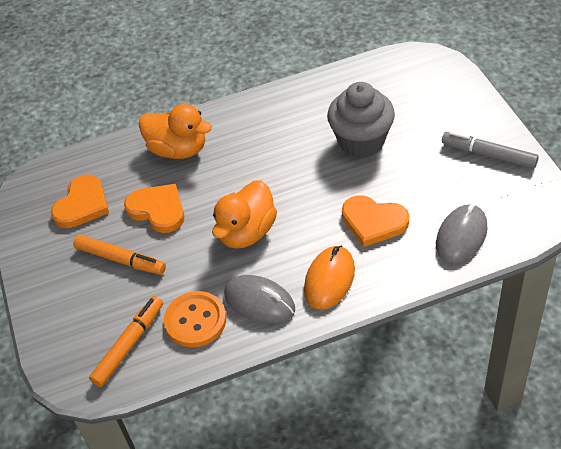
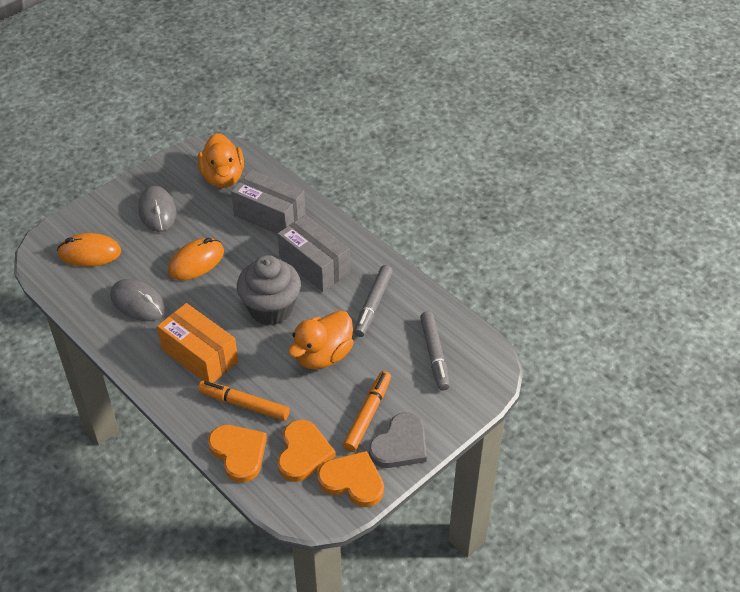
grey box: none = 0 -> [231,170,306,234] [278,215,350,292] = 2
grey heart: none = 0 -> [369,412,427,468] = 1
grey marker: [442,131,539,169] = 1 -> [354,265,393,337] [420,311,450,391] = 2
orange box: none = 0 -> [157,303,238,383] = 1
orange button: [164,291,226,347] = 1 -> none = 0
orange mouse: [304,246,355,310] = 1 -> [57,233,121,267] [168,238,224,280] = 2

